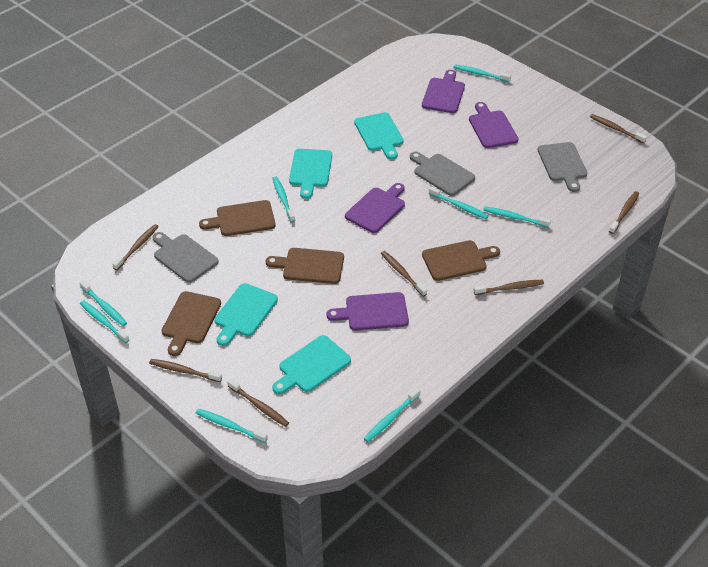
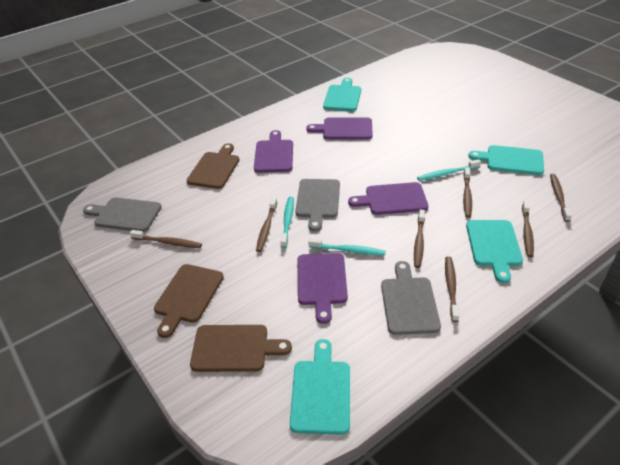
brown cutting board: [161,291,221,356] [199,200,276,236] [266,248,344,284] [422,240,500,281] = 4 -> [154,264,224,338] [187,143,239,189] [190,325,292,372] = 3
turquoise toothbrush: [79,280,127,326] [80,300,129,343] [196,409,268,443] [272,176,295,222] [364,387,421,442] [429,186,489,219] [453,65,511,82] [483,206,551,228] = 8 -> [281,197,294,248] [308,238,386,256] [417,159,481,181] = 3

